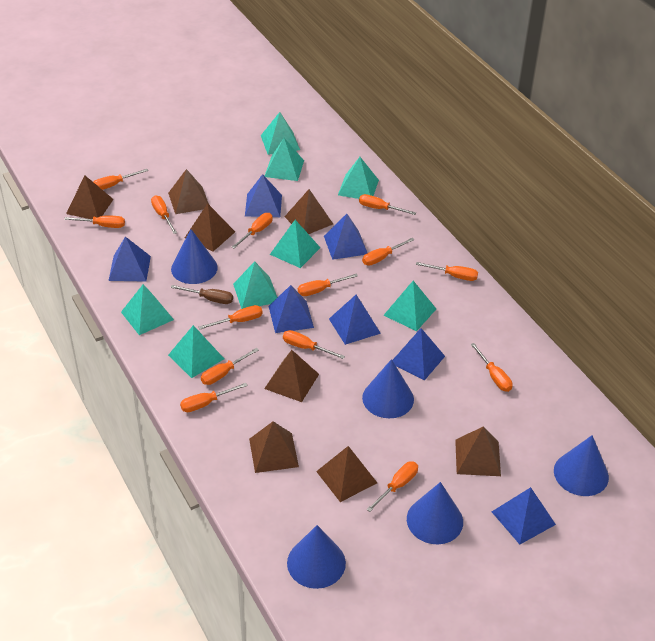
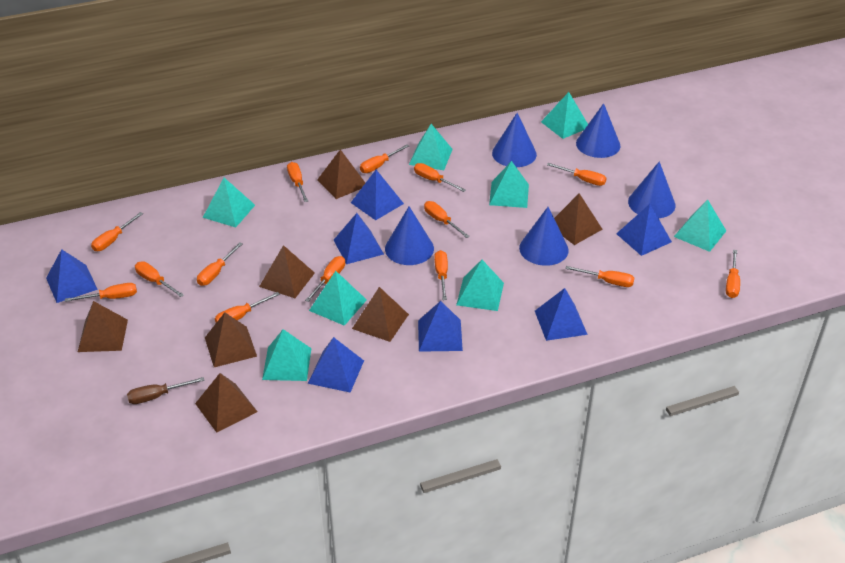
brown pyramid: [66,175,114,219] [168,169,209,214] [185,203,235,251] [249,421,299,473] [264,350,319,402] [284,189,333,234] [316,446,377,502] [455,426,501,476] = 8 -> [78,301,128,352] [195,373,257,433] [205,312,257,367] [259,245,315,298] [317,149,365,199] [352,287,409,342] [554,193,603,245] = 7

